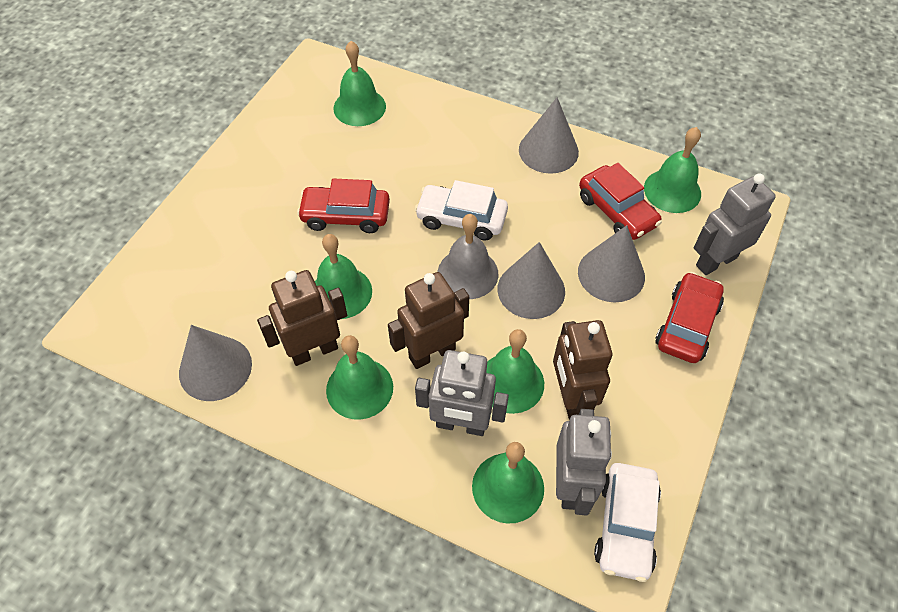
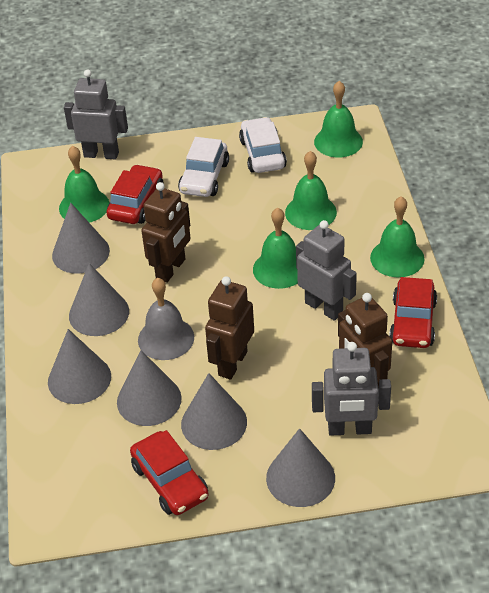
green bell: [315,234,372,319] [326,335,393,420] [333,41,386,126] [472,442,544,524] [486,329,544,414] [644,127,701,213] = 6 -> [59,146,109,223] [253,208,298,289] [285,151,337,230] [314,81,363,157] [370,196,424,277] = 5
grey cone: [179,325,252,401] [498,242,565,319] [519,97,579,174] [578,225,645,302] = 4 -> [48,329,111,404] [52,203,110,274] [69,263,129,336] [117,350,182,426] [181,373,247,450] [266,428,335,507] = 6

